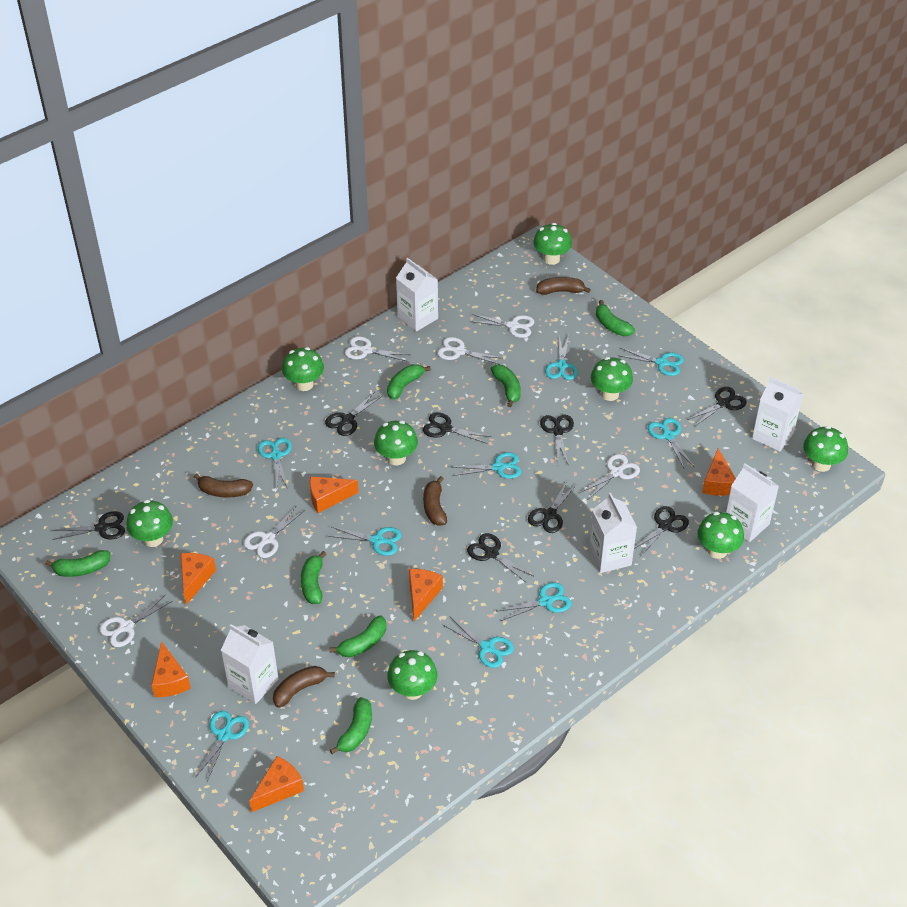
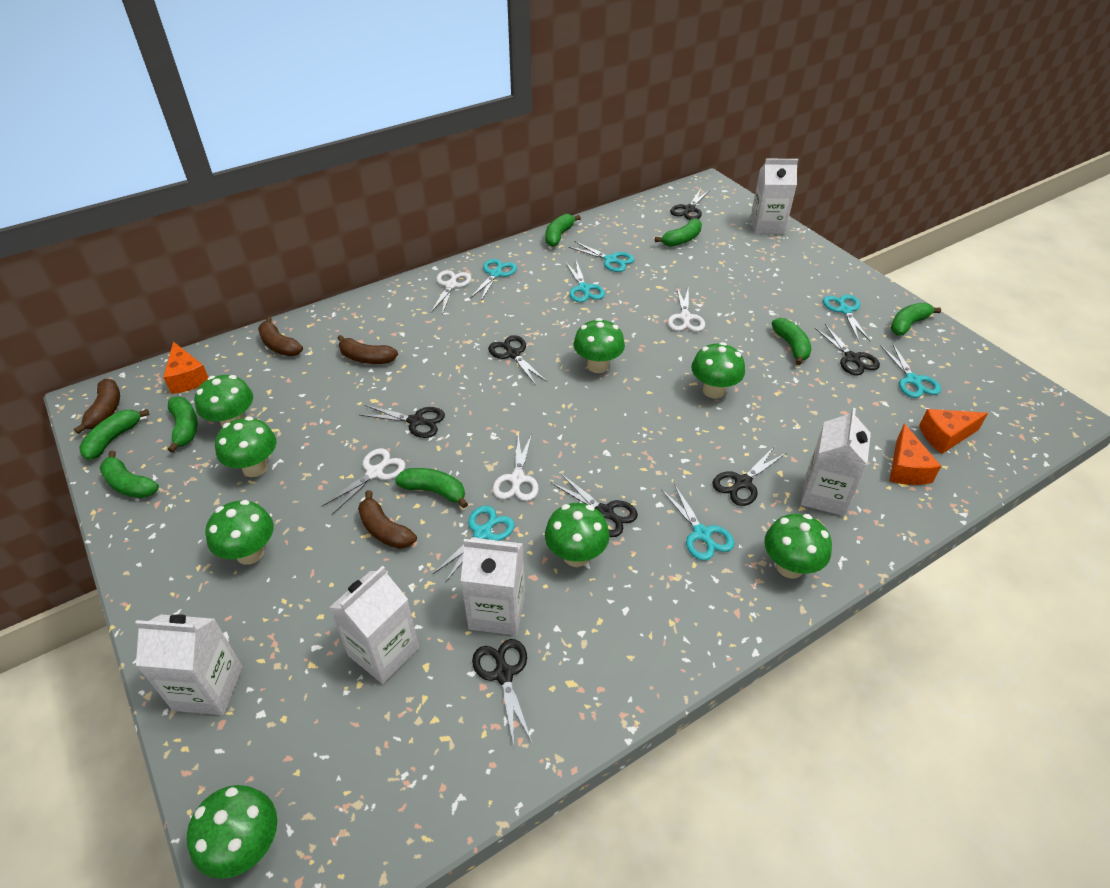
black scissors: [52,511,125,540] [325,391,382,436] [423,413,491,444] [467,533,533,582] [528,481,577,533] [540,415,574,465] [634,506,689,557] [687,387,746,427] = 8 -> [360,405,445,438] [472,639,533,747] [488,335,547,385] [551,474,638,537] [670,189,710,220] [712,447,786,506] [815,324,880,375] = 7
green banana: [45,550,110,577] [301,551,327,604] [329,616,386,657] [330,697,372,754] [387,364,431,400] [491,365,521,407] [596,300,635,336] = 7 -> [79,409,150,460] [100,451,159,498] [168,397,198,453] [395,468,468,508] [545,214,581,247] [655,219,702,247] [771,318,811,365] [890,303,941,336] = 8
orange cheese: [151,641,191,697] [181,553,216,605] [249,756,304,812] [310,476,359,513] [409,569,443,621] [702,448,736,496] = 6 -> [163,342,208,394] [890,424,941,485] [919,409,988,454] = 3
turquoise scissors: [195,711,249,781] [258,438,292,489] [328,527,402,556] [442,617,514,668] [453,452,522,479] [498,582,571,621] [545,335,578,380] [617,348,684,376] [648,418,694,468] = 9 -> [433,506,515,583] [470,259,517,301] [565,260,605,302] [569,242,635,272] [661,484,734,560] [823,294,870,341] [881,343,941,398] = 7
white scissors: [99,594,173,647] [244,506,305,558] [345,336,410,362] [438,337,501,365] [470,314,534,338] [580,454,640,499] = 6 -> [321,448,405,515] [431,270,471,315] [493,434,539,501] [668,286,705,332] = 4

